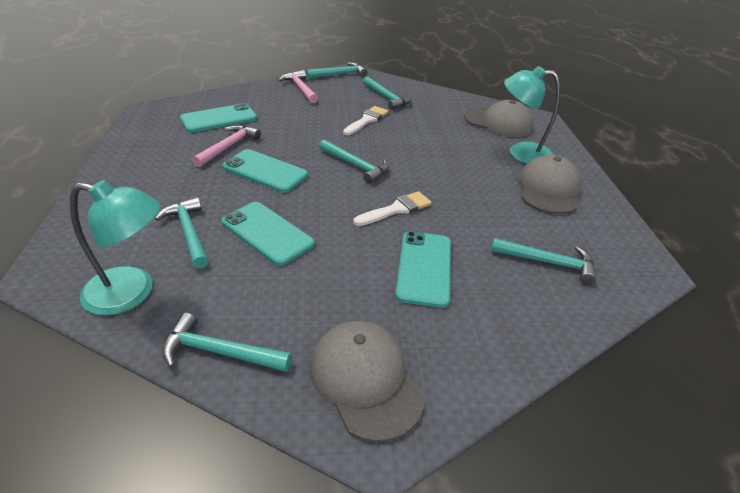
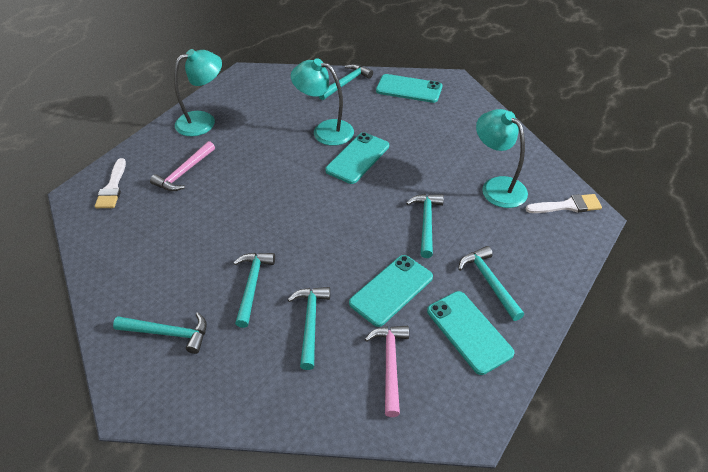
grey cap: [310,321,424,442] [464,100,534,137] [518,155,582,214] = 3 -> none = 0
turquoise lamp: [70,180,160,315] [504,66,560,164] = 2 -> [174,49,222,136] [291,58,354,146] [476,109,528,208] = 3

